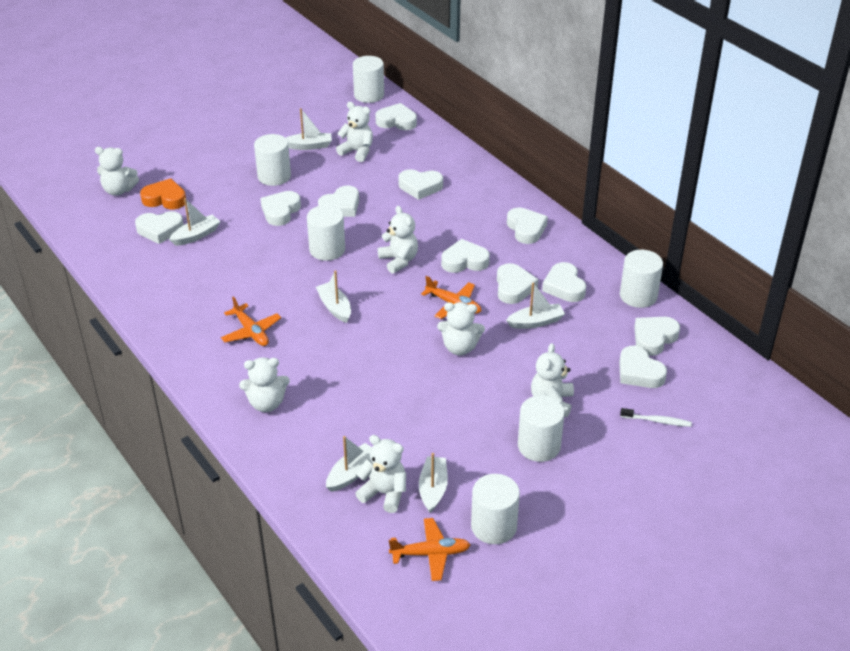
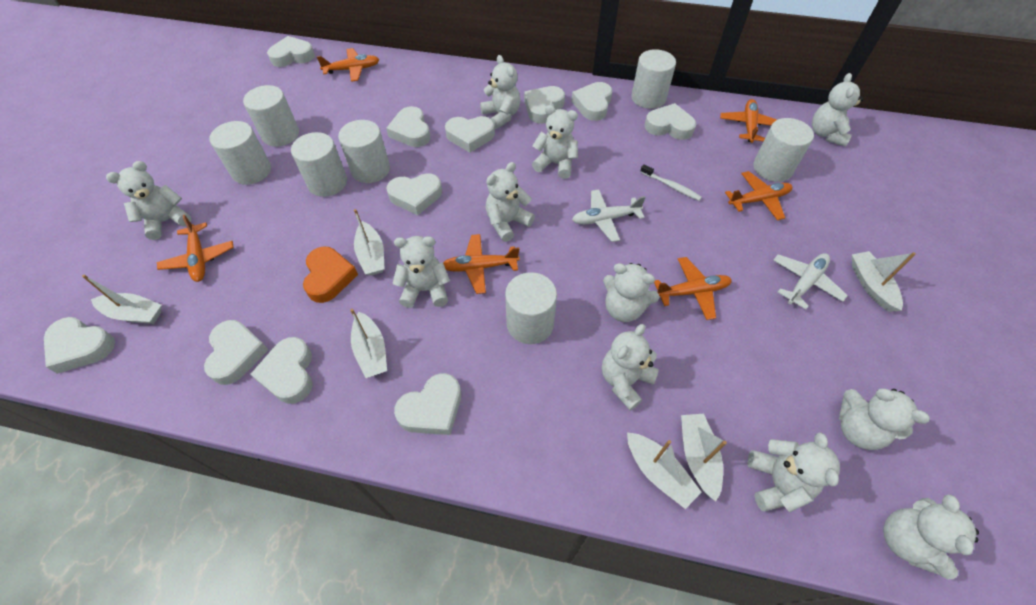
orange plane: [221,296,281,346] [389,518,471,581] [421,276,481,319] = 3 -> [157,214,234,282] [317,48,379,82] [443,234,520,294] [654,257,732,320] [720,99,777,143] [725,171,793,220] = 6
white cylinder: [254,134,291,186] [307,205,345,261] [353,56,384,103] [471,474,520,544] [518,395,565,462] [620,250,663,308] = 6 -> [210,121,271,185] [243,85,299,147] [291,132,347,197] [338,120,390,183] [505,272,557,344] [631,49,676,109] [753,118,814,182] = 7
white plane: none = 0 -> [572,189,646,242] [773,253,848,310] = 2
white teddy bear: [95,147,139,196] [239,357,290,412] [336,102,373,162] [355,435,406,513] [378,206,418,274] [437,302,485,355] [531,343,574,417] = 7 -> [106,161,192,240] [392,236,450,308] [480,55,520,129] [486,162,535,242] [532,105,578,179] [602,324,659,410] [603,263,659,322] [747,432,840,512] [812,73,864,147] [839,388,930,450] [883,495,979,579] = 11

